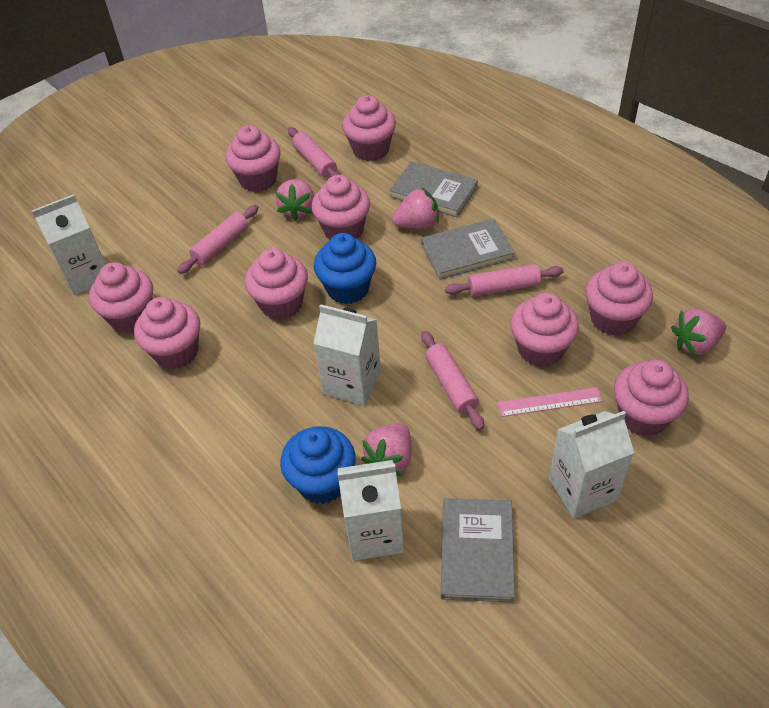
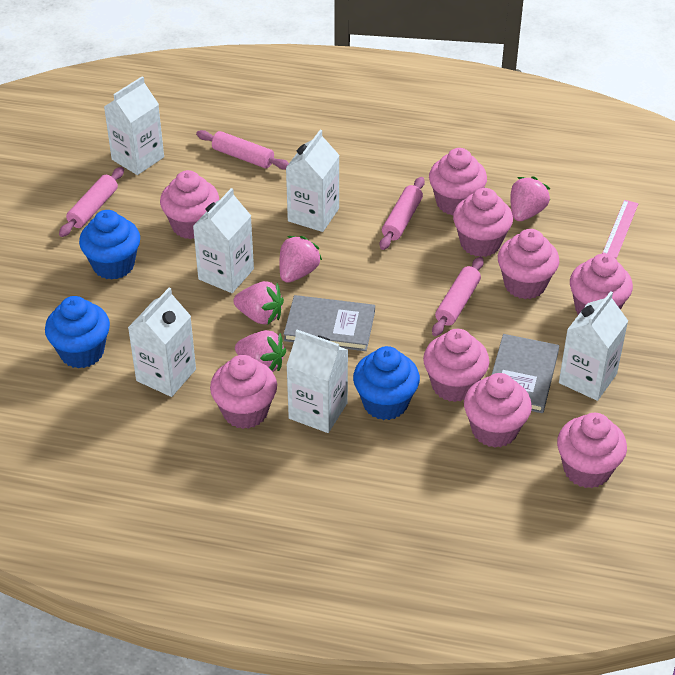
blue cupcake: [280,426,356,504] [314,233,376,304] = 2 -> [45,296,110,368] [79,210,140,280] [353,346,420,420] = 3
grey book: [389,161,478,217] [421,218,515,280] [441,498,515,602] = 3 -> [284,295,375,351] [492,334,559,413] = 2
white carton: [32,194,106,295] [313,304,381,406] [337,460,404,561] [549,411,634,518] = 4 -> [104,76,164,175] [128,287,196,397] [193,188,254,293] [286,130,340,232] [286,330,348,433] [559,291,628,401] = 6

